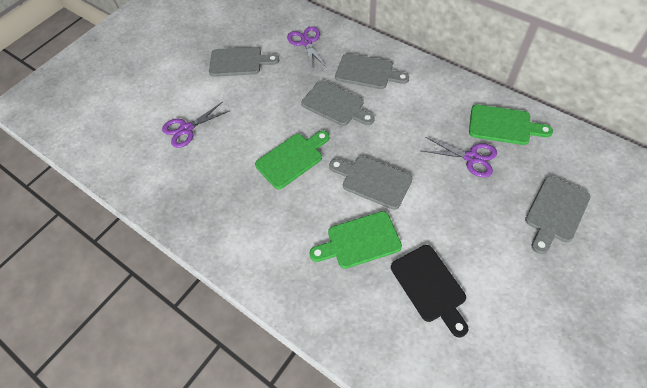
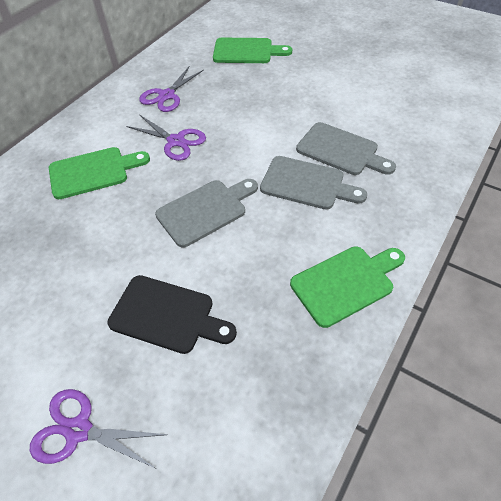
grey cutting board: [209,47,279,77] [301,81,375,126] [329,156,413,210] [335,53,409,89] [525,176,591,254] = 5 -> [155,179,258,247] [260,156,367,210] [296,122,396,175] = 3

